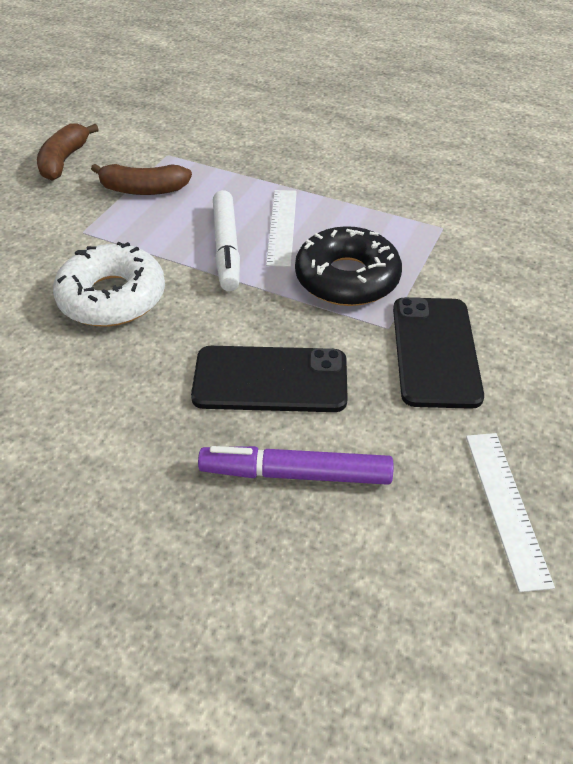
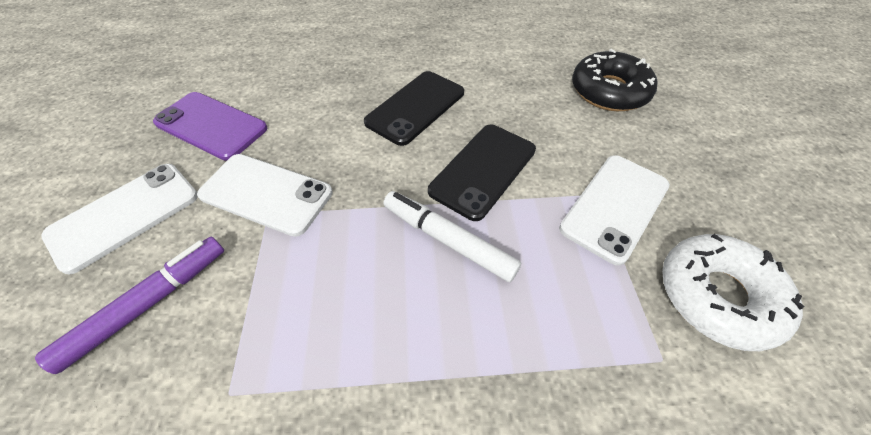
brown banana: [37,124,99,181] [91,164,192,195] = 2 -> none = 0
purple phone: none = 0 -> [153,92,267,161] = 1
white phone: none = 0 -> [41,164,198,274] [197,154,333,237] [559,155,670,265] = 3
white ruler: [266,190,297,267] [466,433,555,592] = 2 -> none = 0

